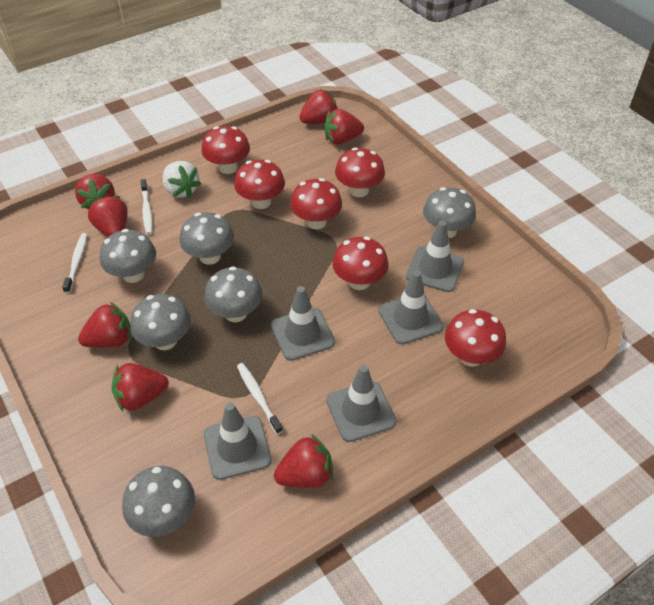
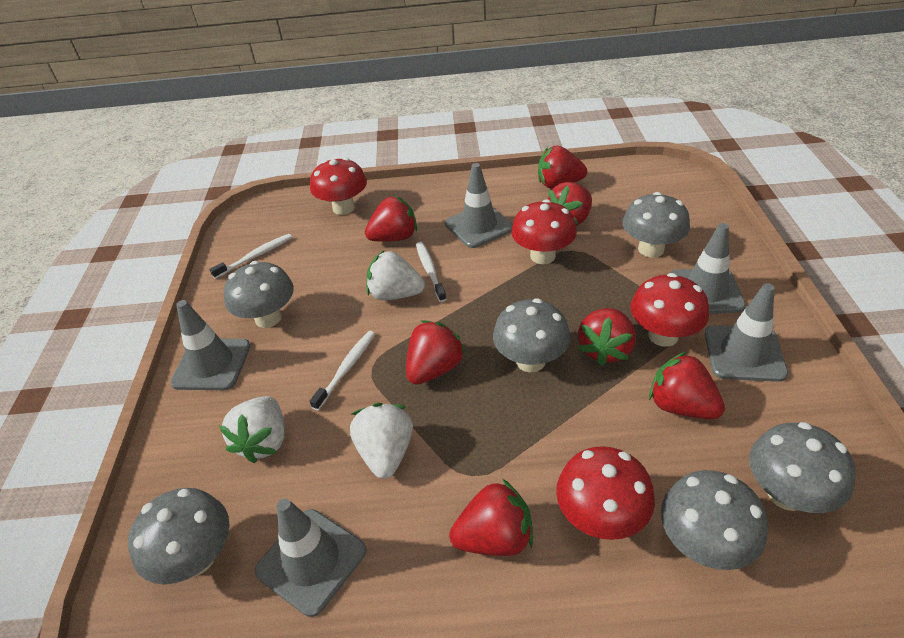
red mushroom: [201,126,250,174] [234,159,285,209] [290,178,342,229] [332,236,388,290] [335,147,385,197] [445,309,506,367] = 6 -> [310,158,367,215] [511,199,577,264] [556,446,655,540] [630,273,709,347] = 4
white strawberry: [163,161,201,198] = 1 -> [219,396,285,463] [350,403,413,479] [366,251,425,300] = 3

